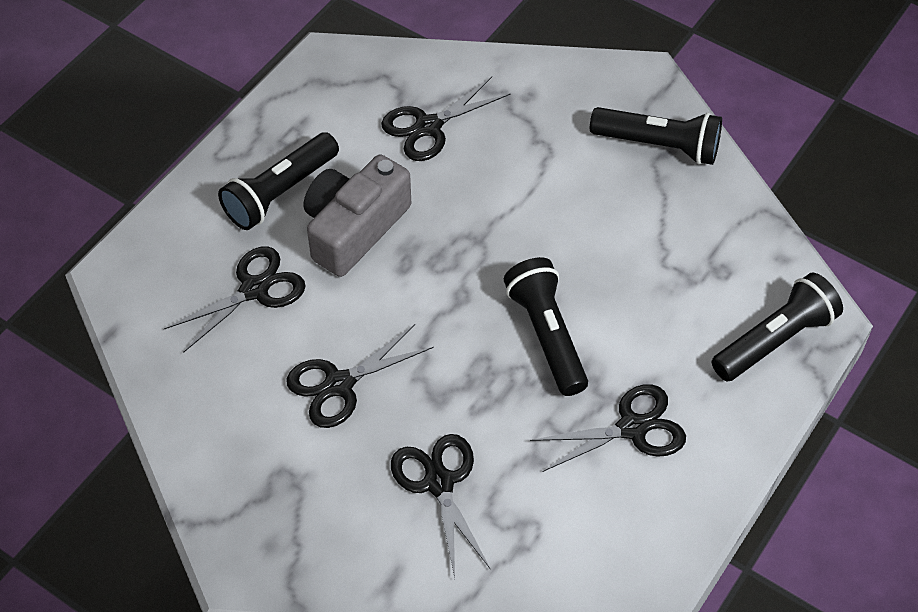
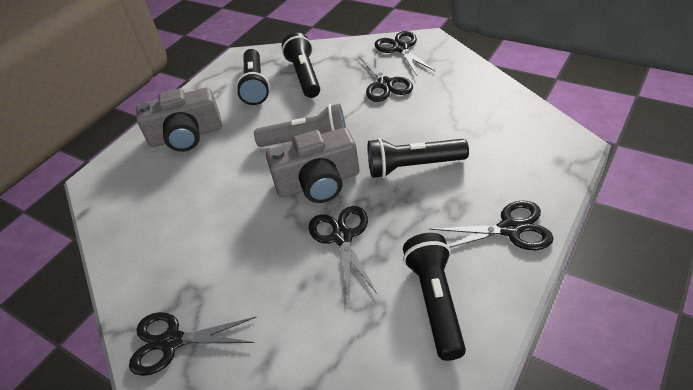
grey camera: [304,154,411,277] = 1 -> [136,87,222,152] [266,128,359,203] = 2
grey flashlight: none = 0 -> [254,104,346,147] = 1

